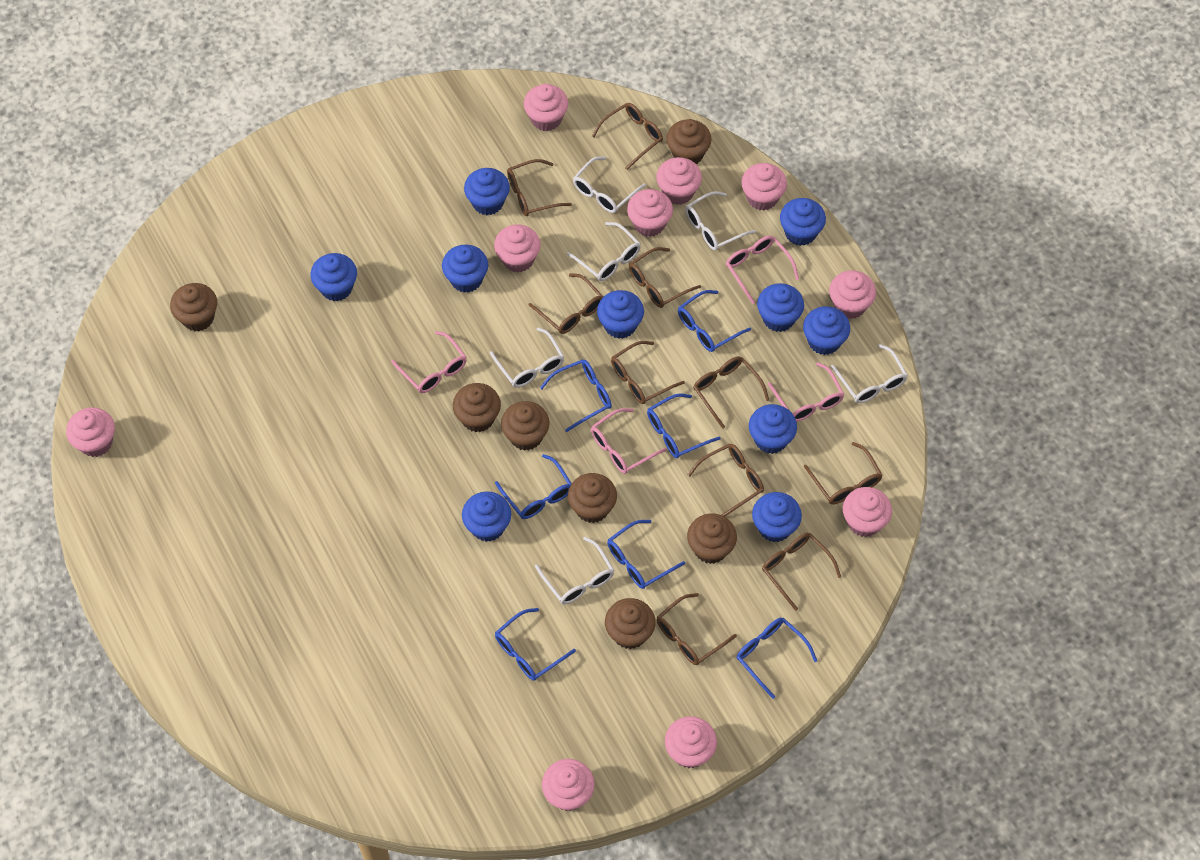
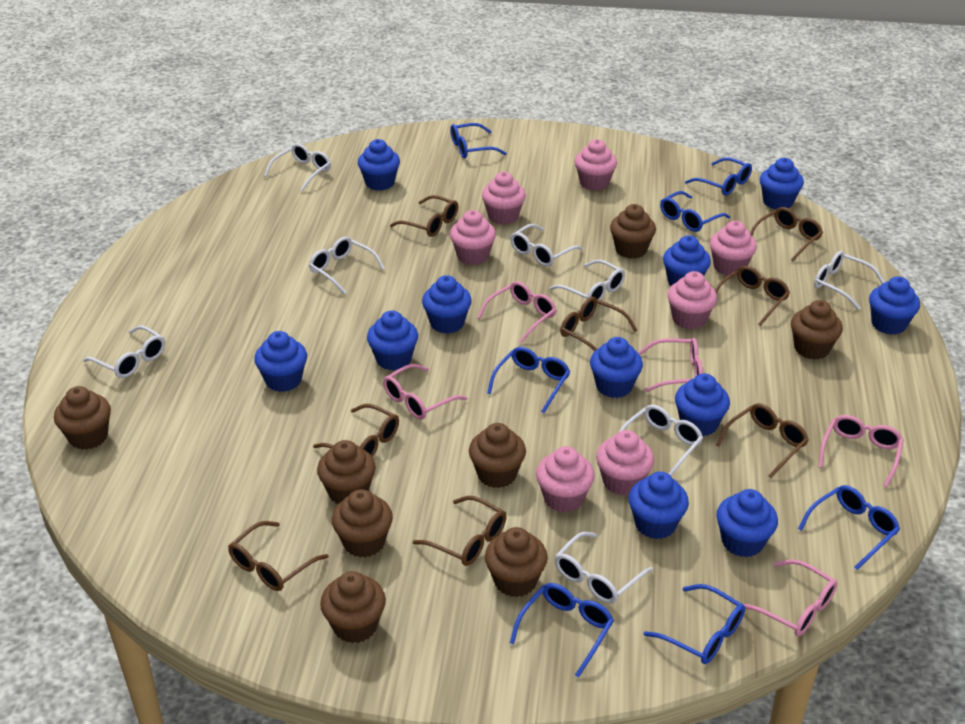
blue cupcake: [310,253,357,301] [442,245,488,293] [462,491,511,542] [464,168,510,215] [597,290,644,339] [749,404,797,454] [752,492,802,542] [757,283,804,332] [780,198,826,246] [803,306,850,355] = 10 -> [254,331,307,392] [358,139,400,191] [367,311,418,371] [422,275,472,334] [590,337,643,398] [629,472,689,539] [663,235,711,286] [675,373,730,436] [716,489,778,557] [760,158,804,209] [869,276,920,335] = 11
brown cupcake: [170,283,217,331] [453,383,501,432] [501,401,550,451] [568,473,617,523] [605,598,656,649] [666,119,712,164] [687,513,737,564] = 7 -> [54,386,111,450] [317,440,376,504] [320,571,386,643] [332,489,393,557] [469,423,526,488] [485,527,548,597] [610,204,656,259] [791,300,843,360] = 8
brown glasses: [507,159,572,216] [529,273,604,334] [592,103,663,170] [611,341,685,404] [629,247,701,308] [657,593,737,665] [688,443,764,517] [693,356,769,429] [762,533,841,611] [804,442,882,505] = 10 -> [228,521,329,591] [313,404,399,457] [390,195,458,237] [413,496,507,566] [560,297,637,351] [715,266,790,326] [716,403,809,479] [750,207,823,261] = 8
pink cupcake: [66,407,115,457] [494,224,541,273] [524,84,568,131] [542,759,595,811] [627,189,673,237] [656,157,702,205] [665,716,717,768] [741,163,787,210] [829,270,876,319] [843,487,892,537] = 10 -> [450,210,496,265] [482,172,526,225] [536,446,595,513] [575,139,617,191] [596,430,654,496] [667,271,717,329] [710,221,757,276] = 7
pink glasses: [391,331,467,393] [591,408,667,474] [726,236,799,304] [768,362,844,422] = 4 -> [383,364,468,420] [477,281,557,343] [639,338,703,392] [743,559,838,636] [818,415,904,487] = 5
white glasses: [490,328,564,388] [535,537,614,604] [567,222,641,281] [573,156,646,213] [685,191,756,251] [831,344,908,403] = 6 -> [83,326,165,378] [264,143,331,192] [309,237,385,294] [511,224,584,267] [549,260,625,300] [555,532,653,604] [619,405,703,476] [814,251,885,310] = 8

